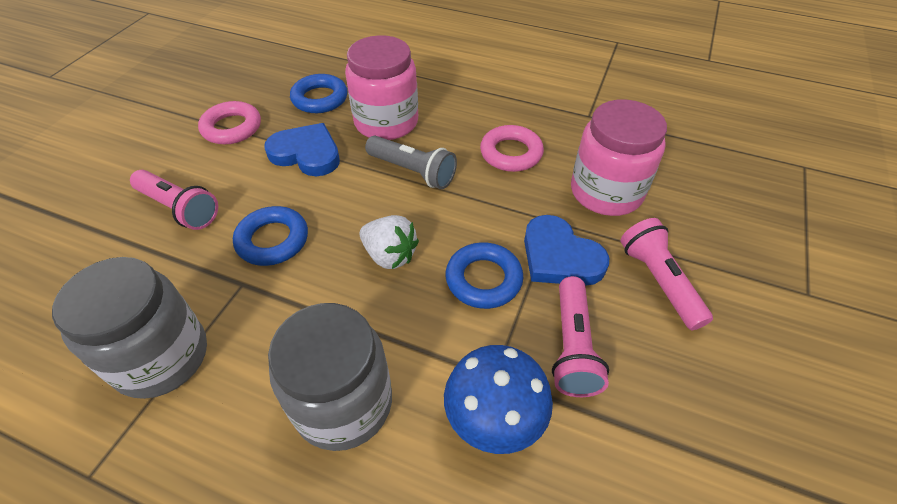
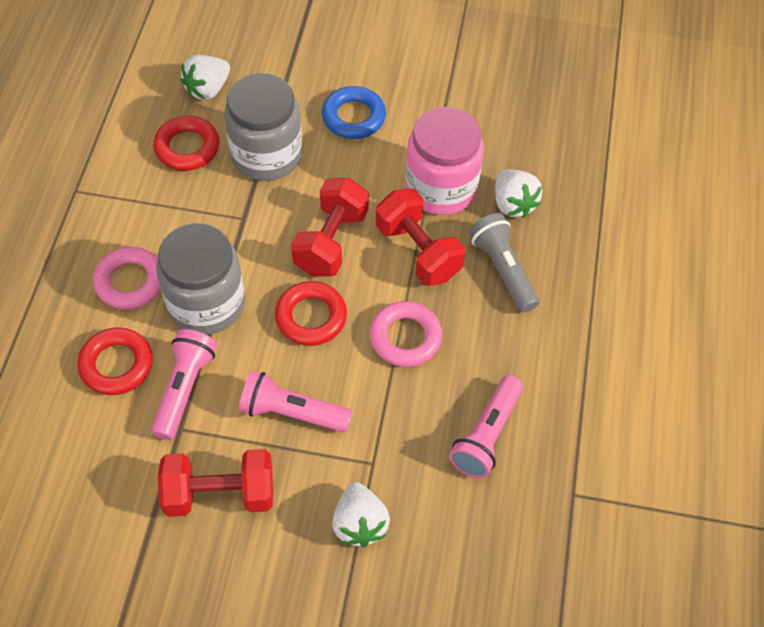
blue heart: [264,123,340,176] [524,215,609,286] = 2 -> none = 0
blue mushroom: [444,345,553,454] = 1 -> none = 0
blue ring: [233,206,308,266] [290,74,347,113] [445,242,523,309] = 3 -> [322,86,386,139] = 1
pink jar: [345,35,418,140] [571,100,667,216] = 2 -> [405,107,484,215] = 1
red dumbbell: none = 0 -> [158,449,273,517] [291,177,369,277] [376,189,465,286] = 3
red ring: none = 0 -> [77,327,153,395] [153,116,219,171] [275,281,347,346] = 3
white strawberry: [360,215,419,269] = 1 -> [180,55,230,100] [332,482,390,547] [495,169,542,218] = 3

